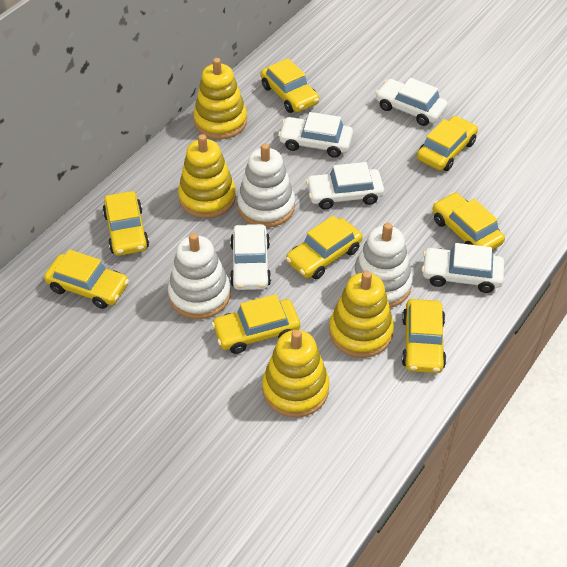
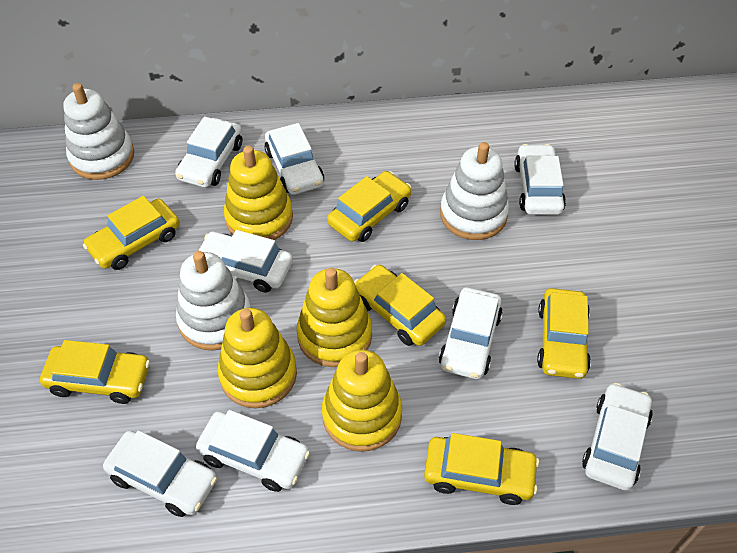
white car: [230,224,271,290] [278,112,353,158] [306,162,384,210] [375,78,448,126] [422,243,504,293] = 5 -> [103,430,217,517] [175,116,242,188] [196,410,310,492] [198,230,293,293] [265,123,324,195] [439,287,503,379] [514,144,566,215] [582,383,653,491] = 8
yellow car: [44,250,129,309] [103,191,149,256] [212,294,300,354] [260,58,319,113] [286,215,363,279] [402,299,446,373] [417,116,478,171] [432,193,505,250] = 8 -> [40,340,150,404] [83,196,180,270] [327,171,411,242] [354,265,446,346] [424,433,539,505] [537,288,591,379] = 6

